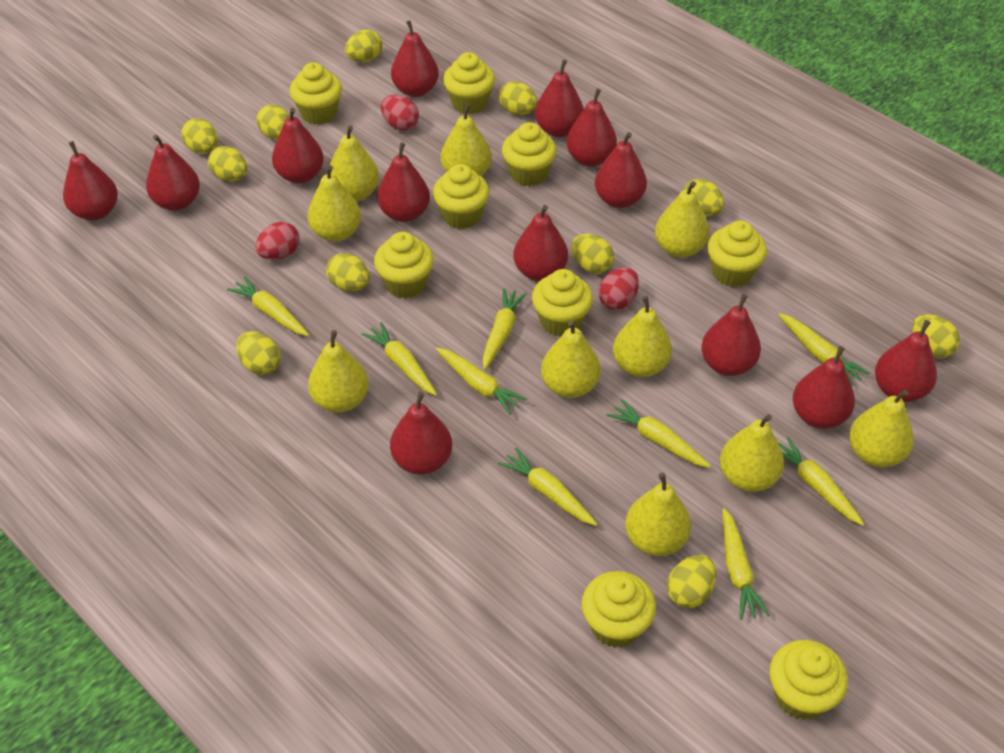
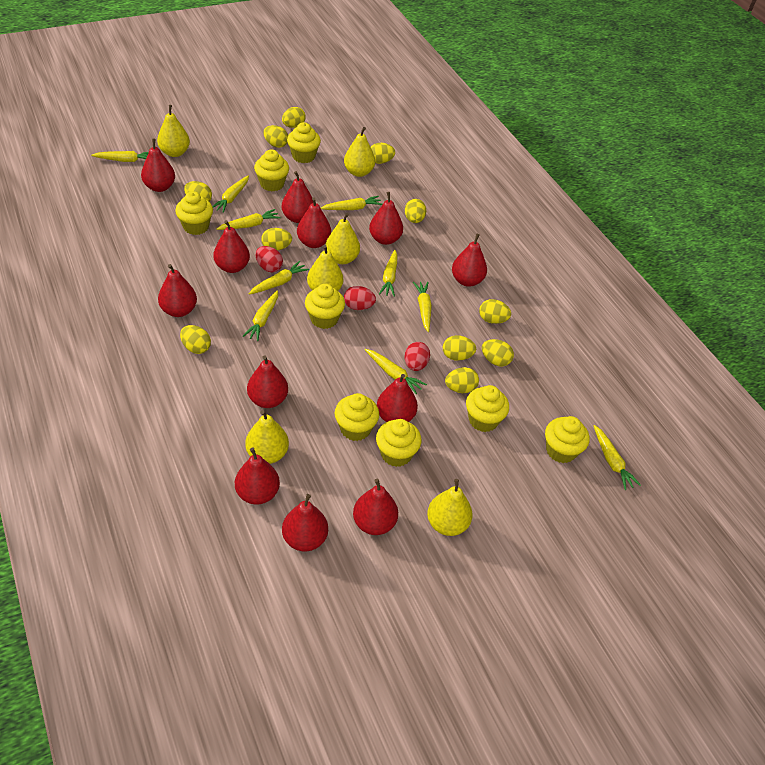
red pear: [63,141,118,220] [146,135,200,211] [272,108,324,183] [377,143,430,222] [390,392,452,475] [391,20,439,97] [513,205,568,281] [535,60,584,137] [566,88,617,167] [595,132,647,208] [701,294,761,376] [793,346,855,429] [875,320,937,402] = 13 -> [141,138,175,192] [158,264,197,317] [213,220,250,273] [235,447,280,505] [247,356,288,408] [282,171,313,223] [282,494,328,551] [297,197,331,248] [353,479,398,535] [369,192,403,245] [377,374,418,422] [452,234,487,287] = 12
yellow carrot: [227,276,309,336] [361,322,437,396] [436,348,527,415] [482,288,527,370] [498,447,598,526] [606,399,711,468] [723,508,769,620] [778,313,869,386] [778,437,864,526] = 9 -> [91,151,149,162] [212,175,249,213] [217,209,281,230] [242,290,278,341] [249,261,309,295] [321,196,383,210] [365,349,427,394] [379,250,398,297] [413,282,432,332] [593,425,641,490] = 10
yellow cupcake: [290,62,342,125] [374,232,434,299] [433,164,489,229] [443,52,495,114] [502,122,557,186] [532,269,593,337] [582,571,656,648] [707,220,767,287] [769,640,848,720] = 9 -> [175,191,213,235] [254,150,289,192] [287,122,321,163] [305,284,345,329] [335,393,379,441] [376,419,422,467] [466,385,509,432] [545,416,589,463] = 8
yellow pear: [307,165,361,242] [308,330,369,413] [330,125,379,201] [441,104,492,176] [541,320,600,398] [613,296,672,377] [625,473,691,556] [655,181,709,258] [720,414,784,492] [849,389,914,467] = 10 -> [157,105,190,157] [245,410,289,464] [307,245,343,291] [325,213,360,264] [344,127,375,177] [427,479,473,536] = 6

